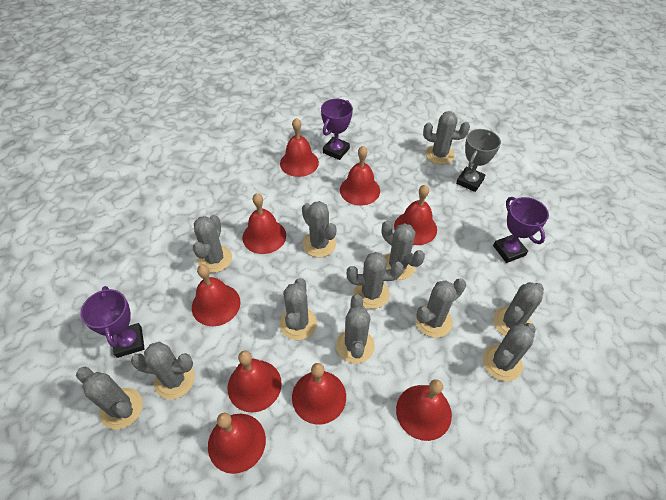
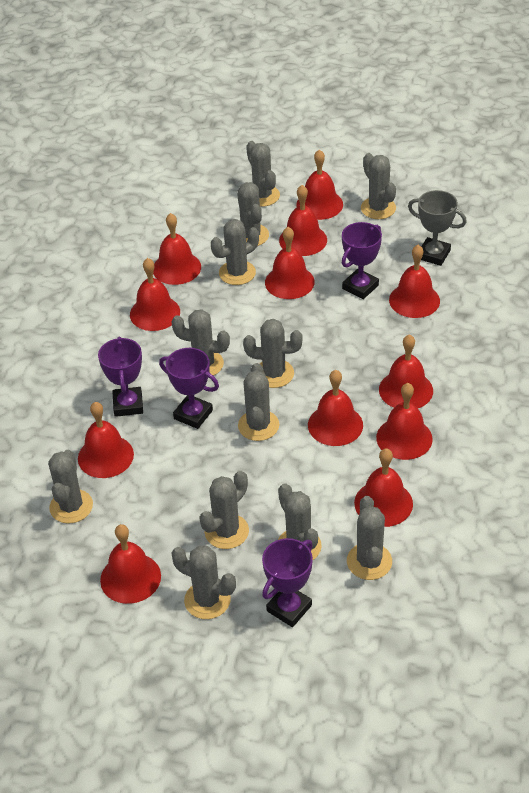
purple trophy: [80,286,145,358] [321,99,353,160] [493,197,549,263] = 3 -> [98,337,143,417] [159,348,219,429] [262,538,313,627] [342,222,382,299] = 4
red bell: [192,265,240,326] [208,413,266,474] [228,351,282,412] [243,193,286,254] [280,118,319,177] [292,363,346,425] [340,146,380,206] [394,185,437,245] [396,379,452,441] = 9 -> [78,402,134,478] [100,524,161,604] [130,258,180,331] [153,213,201,285] [265,227,315,299] [279,185,327,256] [296,149,343,220] [308,370,363,446] [354,448,413,527] [376,383,433,460] [379,334,433,408] [389,245,440,318] = 12

